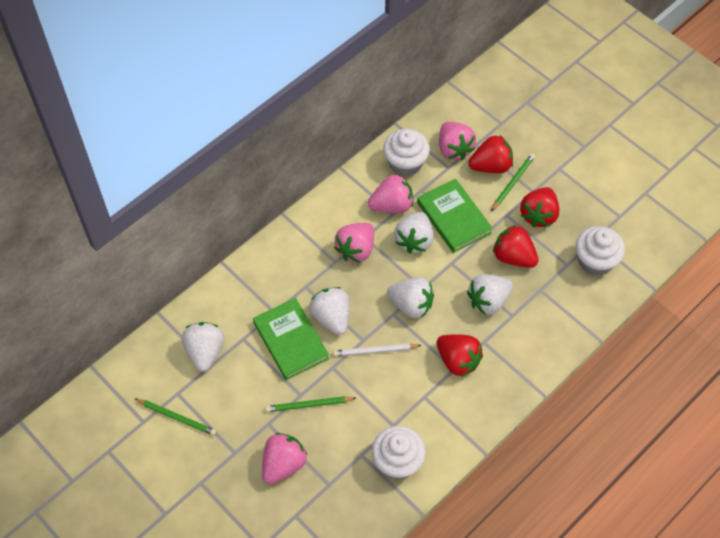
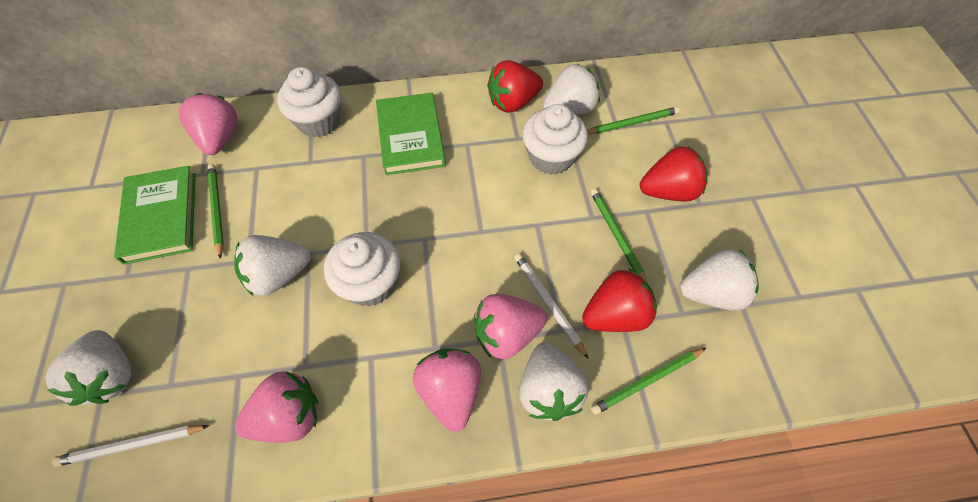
green pencil: [134,398,216,436] [266,396,356,412] [491,154,535,211] = 3 -> [207,164,224,259] [587,107,680,134] [591,189,648,284] [591,348,706,415] = 4
red strawberry: [437,334,483,377] [468,135,513,173] [493,225,539,268] [520,187,560,227] = 4 -> [487,60,543,113] [582,268,657,332] [640,146,708,202] = 3
white pencil: [333,343,422,357] = 1 -> [52,425,208,467] [514,253,589,359] = 2

